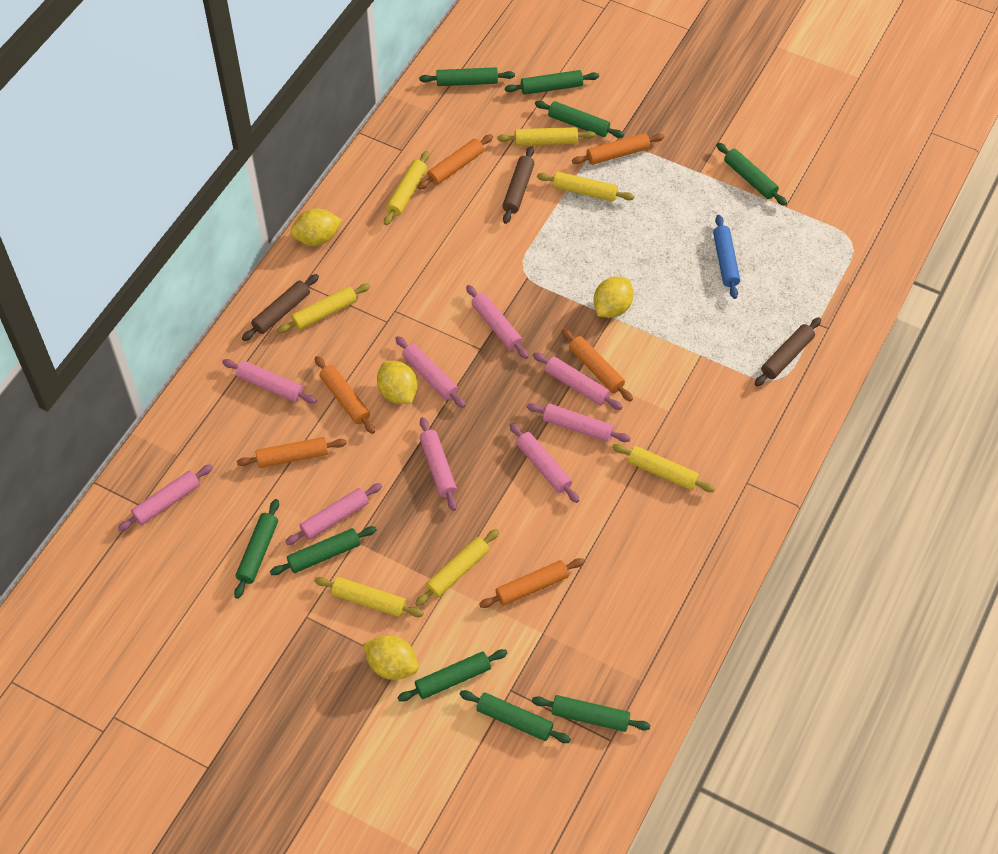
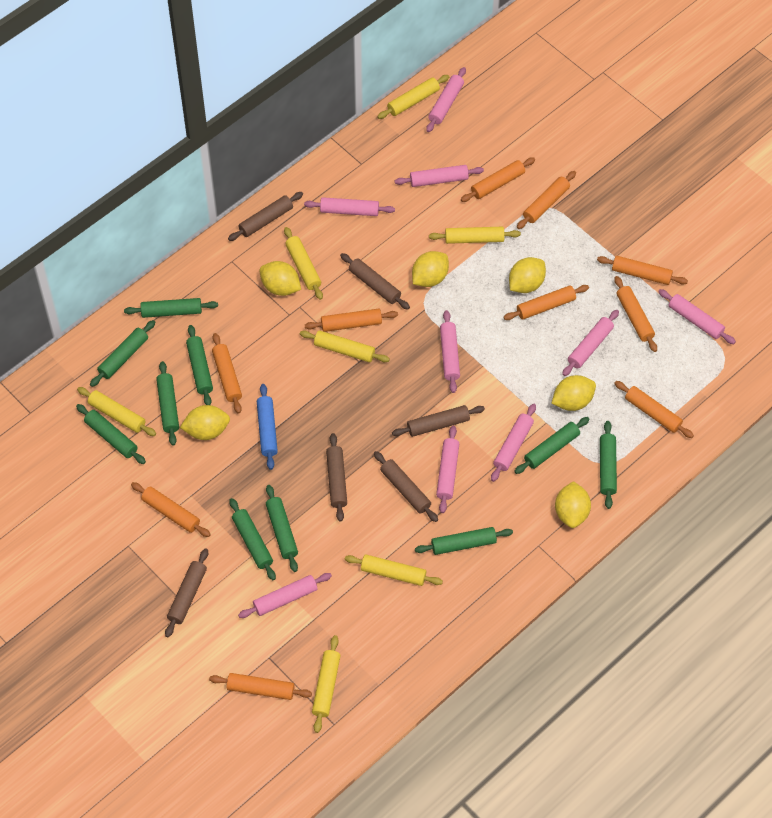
brown rolling pin: [242,274,319,341] [502,146,535,224] [755,317,821,386] = 3 -> [165,548,208,637] [228,192,303,241] [326,433,347,522] [340,253,410,310] [374,451,438,522] [392,405,485,437] = 6
green rolling pin: [234,499,279,599] [270,526,377,575] [397,649,508,702] [419,67,515,86] [460,690,571,743] [505,70,599,95] [532,695,651,732] [535,101,624,138] [716,143,787,206] = 9 -> [76,404,146,464] [90,320,155,387] [124,298,218,318] [156,361,179,446] [186,325,213,405] [229,498,276,580] [266,485,298,572] [415,527,513,555] [514,417,590,474] [600,421,617,509] = 10
orange rolling pin: [237,437,347,468] [315,356,375,434] [418,134,493,190] [479,558,585,608] [562,328,633,401] [572,133,665,165] = 6 -> [131,482,211,537] [209,673,312,700] [212,333,242,414] [305,309,398,332] [461,157,535,202] [503,285,589,320] [517,171,576,229] [597,256,688,285] [614,276,657,352] [614,381,694,438] = 10
yellow lemon: [290,208,342,246] [363,635,418,680] [377,361,418,404] [594,277,634,318] = 4 -> [180,405,230,440] [259,261,301,296] [412,251,449,287] [509,257,546,293] [551,375,596,411] [555,481,591,528] = 6

